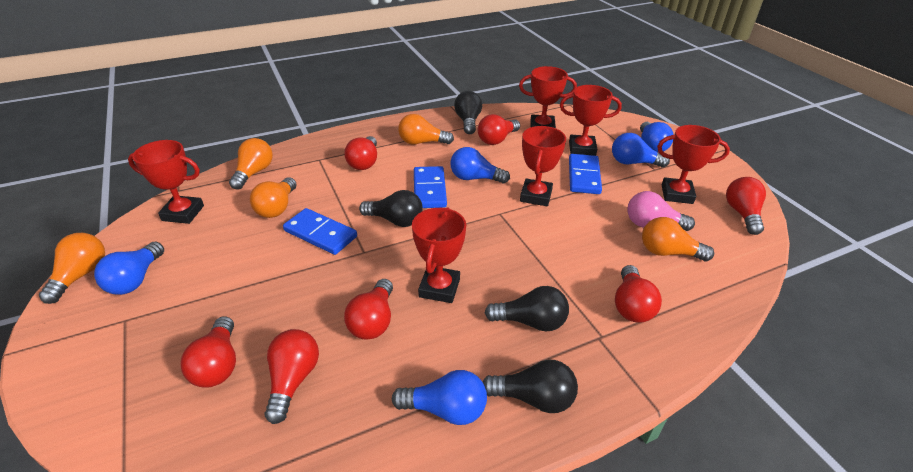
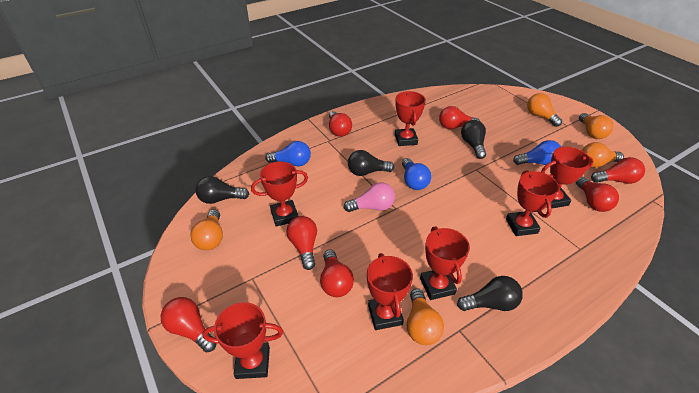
blue domino: [283,208,357,255] [414,166,447,208] [569,154,602,194] = 3 -> none = 0
blue light bulb: [94,242,164,295] [392,370,487,425] [450,147,510,183] [612,133,670,168] [640,122,674,153] = 5 -> [265,141,311,166] [402,158,431,190] [513,140,561,165] = 3
red trophy: [128,140,204,224] [412,207,466,303] [519,66,577,128] [520,126,566,206] [560,85,622,156] [657,125,730,204] = 6 -> [202,302,283,379] [251,162,308,227] [367,253,413,330] [395,91,426,146] [420,226,470,300] [506,170,559,236] [541,146,594,209] = 7

